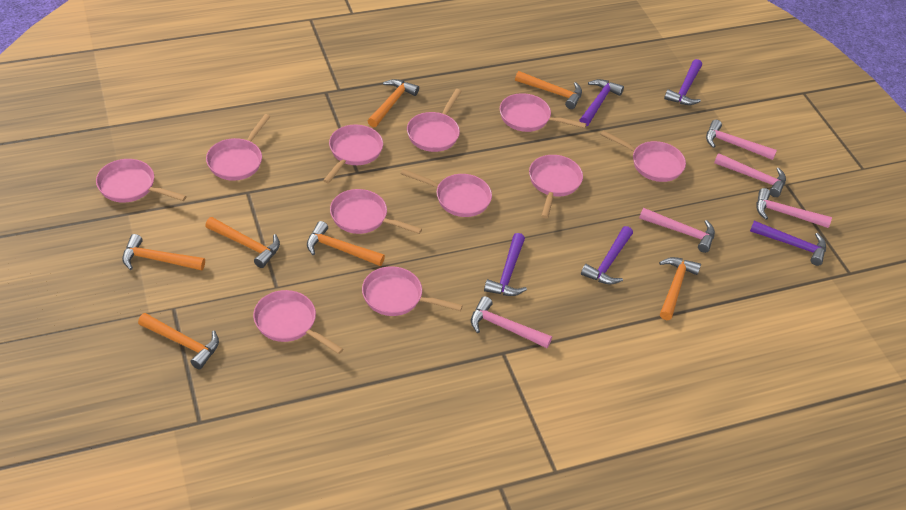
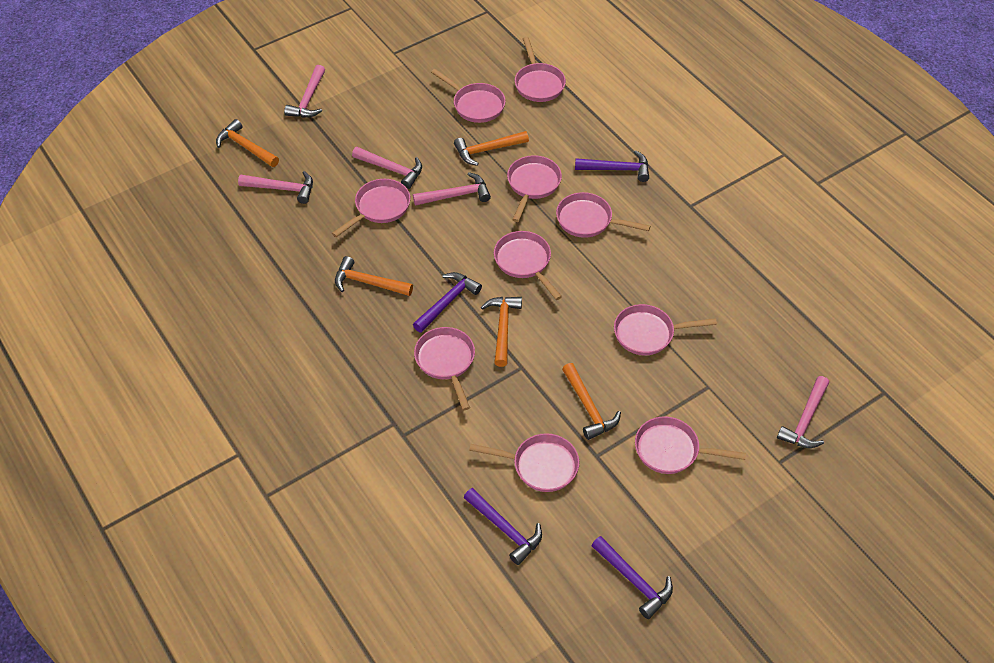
orange hammer: [122,234,205,270] [138,313,219,369] [205,217,280,268] [307,221,385,266] [368,79,419,127] [515,71,582,109] [659,257,701,320] = 7 -> [216,119,279,167] [335,256,413,296] [454,131,529,166] [481,297,522,367] [562,363,621,440] = 5
pink pan: [96,159,186,203] [206,114,271,181] [253,290,343,354] [323,125,383,183] [330,189,422,234] [362,266,463,316] [401,169,492,217] [407,89,462,152] [500,93,586,132] [529,155,583,219] [601,130,686,182] = 11 -> [332,179,410,237] [414,327,475,410] [431,69,505,123] [469,433,579,492] [494,231,562,300] [507,155,562,222] [515,37,566,102] [556,192,650,238] [614,304,717,355] [635,416,746,474] = 10
purple hammer: [484,233,527,296] [579,79,624,126] [581,226,633,285] [664,59,702,105] [750,221,826,266] = 5 -> [413,272,482,333] [464,488,542,565] [575,150,649,182] [591,536,673,619] = 4

